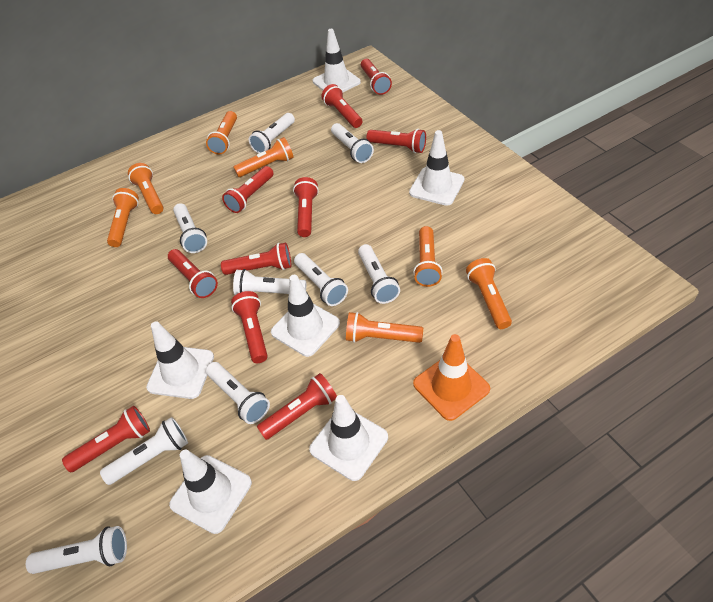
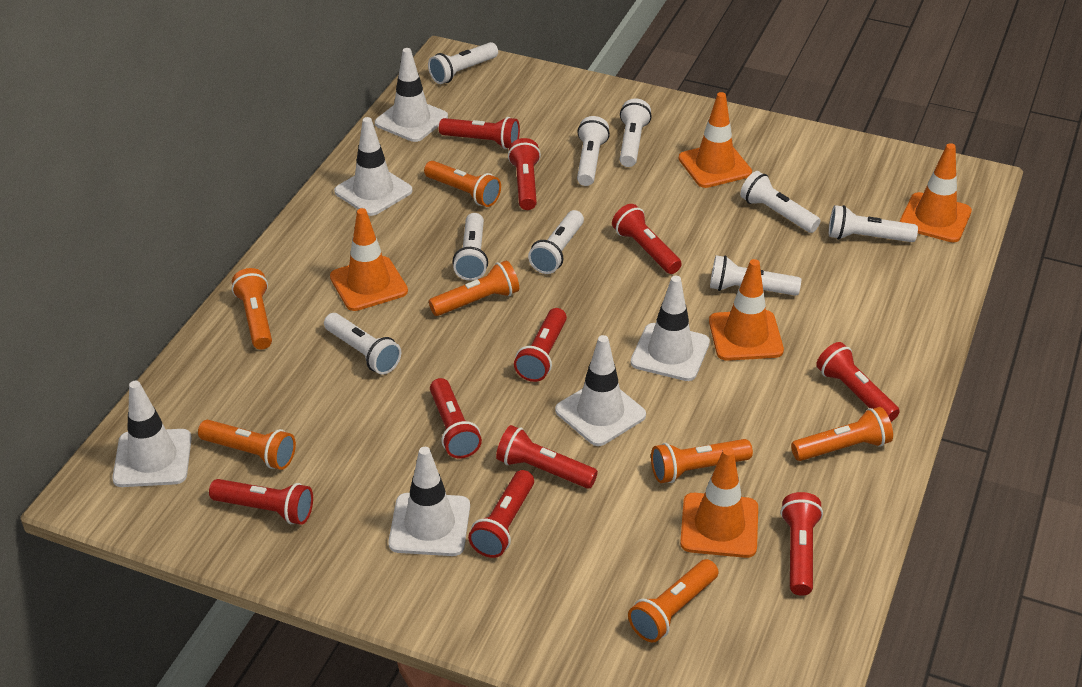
orange traffic cone: [413,334,490,421] = 1 -> [330,208,408,311] [679,92,752,188] [680,447,758,558] [709,259,784,361] [900,143,972,242] = 5

